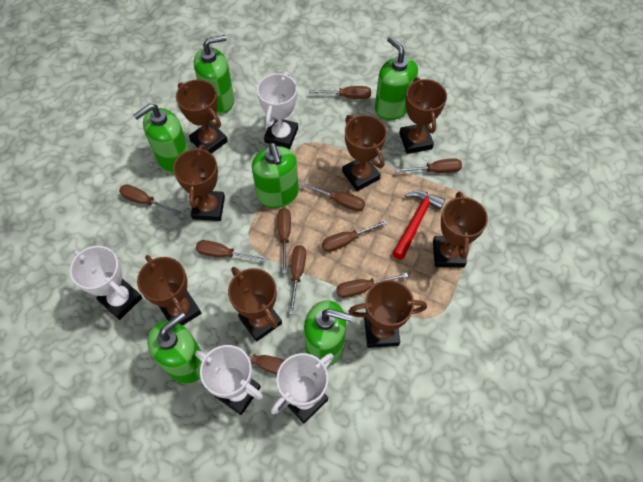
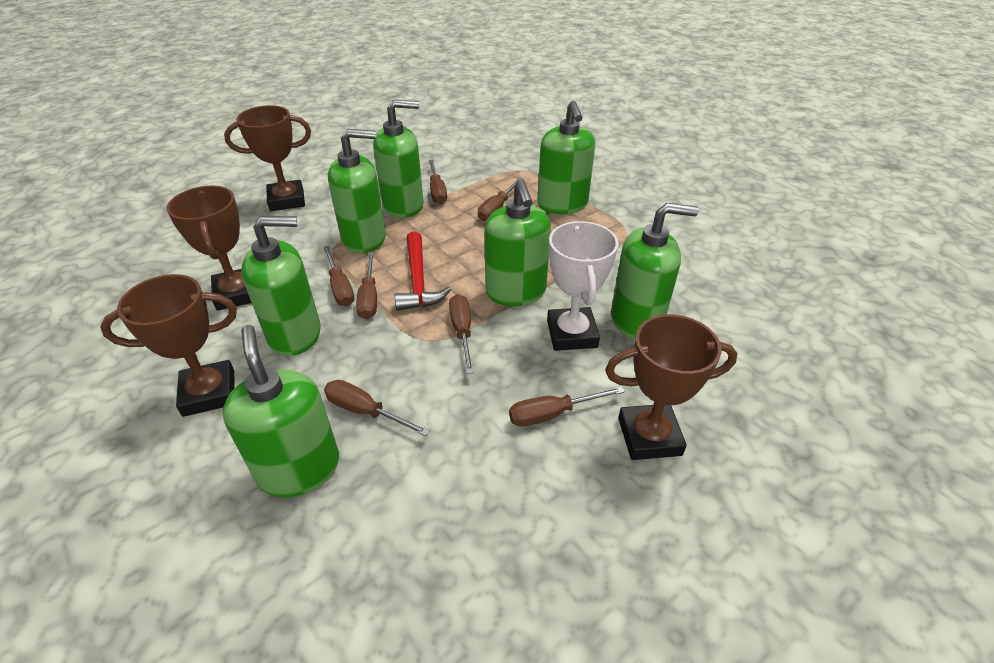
brown screwdriver: [119,184,181,215] [196,240,267,262] [217,345,285,375] [278,208,291,273] [289,245,306,314] [300,182,365,211] [309,86,371,99] [322,220,388,252] [337,273,409,298] [395,158,462,173] = 10 -> [323,246,355,306] [324,380,430,436] [356,252,377,319] [429,160,447,204] [449,294,474,374] [478,178,523,221] [509,386,625,427] = 7
brown trophy: [137,255,201,325] [173,145,225,221] [176,79,228,154] [228,267,282,342] [342,115,387,191] [348,280,427,348] [399,77,447,154] [433,191,488,267] = 8 -> [100,274,237,417] [167,186,252,311] [224,105,311,211] [605,314,738,460] = 4
green soap dispenser: [133,103,189,174] [147,312,202,384] [194,35,234,114] [252,143,299,208] [304,300,353,367] [375,36,418,120] = 6 -> [223,325,339,497] [241,216,321,356] [328,129,386,253] [373,100,424,218] [484,180,551,306] [537,101,595,214] [611,203,699,339] = 7
white trophy: [70,246,142,320] [195,345,263,415] [257,72,298,149] [271,353,334,423] = 4 -> [547,221,618,351] = 1

